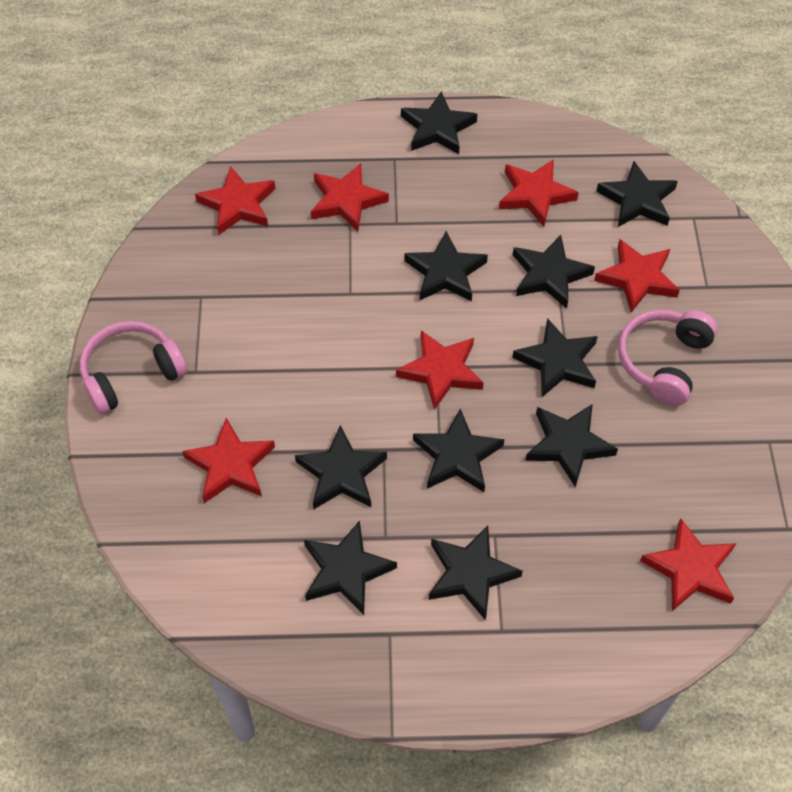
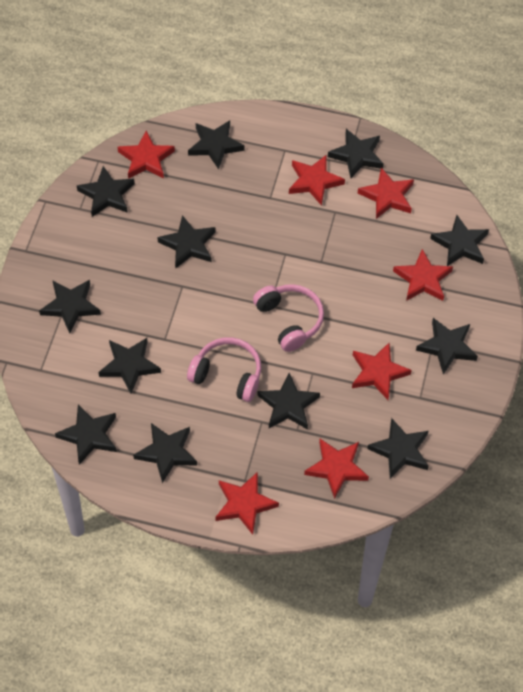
black star: [295,425,387,509] [304,520,397,615] [401,91,477,154] [404,231,488,302] [413,409,504,492] [429,526,523,620] [512,318,598,397] [513,235,595,308] [525,404,618,487] [596,161,678,227] = 10 -> [39,280,101,334] [55,404,117,465] [77,166,135,217] [98,338,161,393] [133,423,197,483] [157,215,215,269] [188,120,245,170] [257,373,320,430] [328,129,384,178] [367,418,429,479] [416,318,478,374] [430,215,489,266] = 12

